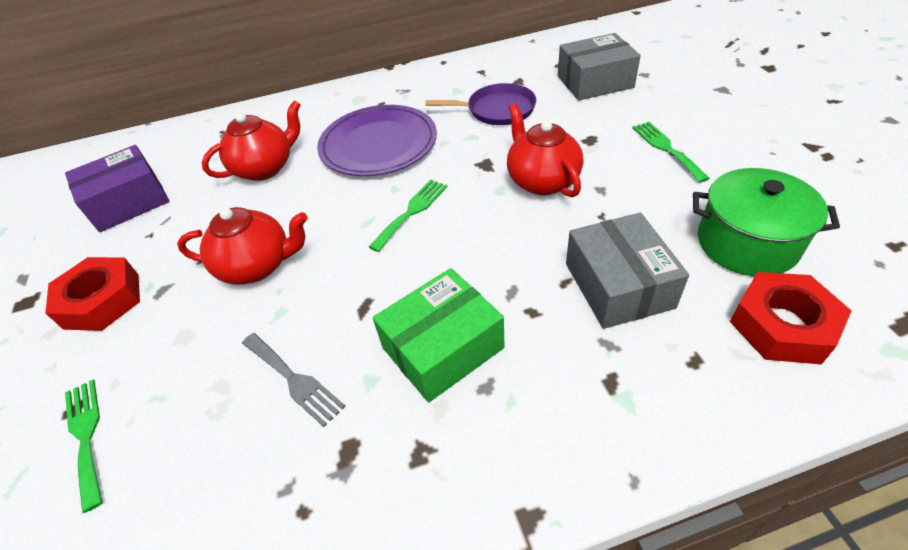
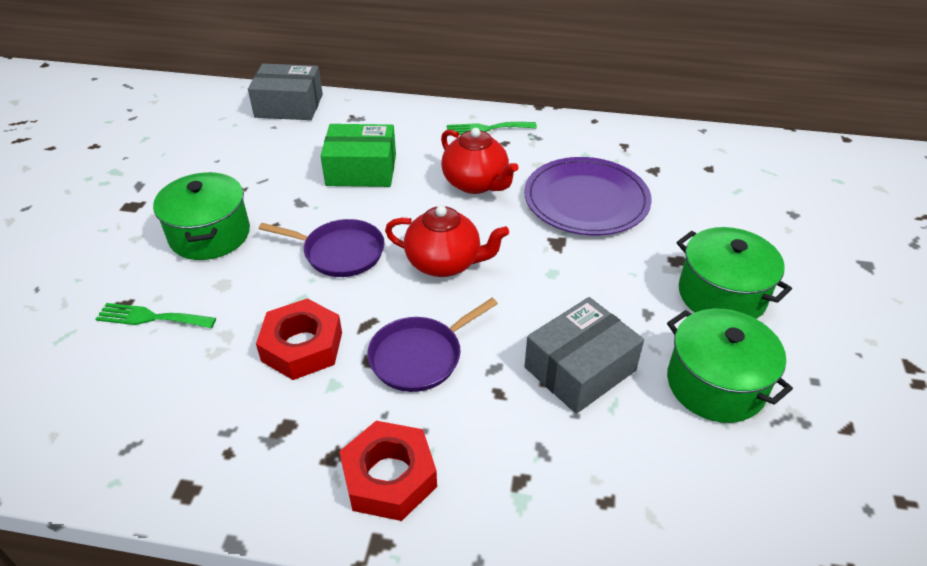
green fork: [65,380,103,513] [369,180,448,252] [632,122,710,183] = 3 -> [95,303,216,328] [447,122,537,135] = 2
green pot: [693,168,840,276] = 1 -> [153,172,250,260] [667,309,793,423] [676,227,792,319] = 3
grey fork: [242,333,346,427] = 1 -> none = 0
purple box: [65,145,169,232] = 1 -> none = 0
purple pan: [426,83,536,125] = 1 -> [259,219,385,277] [367,298,498,392] = 2
red teapot: [177,207,308,285] [201,100,301,181] [507,103,583,197] = 3 -> [385,206,509,277] [441,128,519,194] = 2

